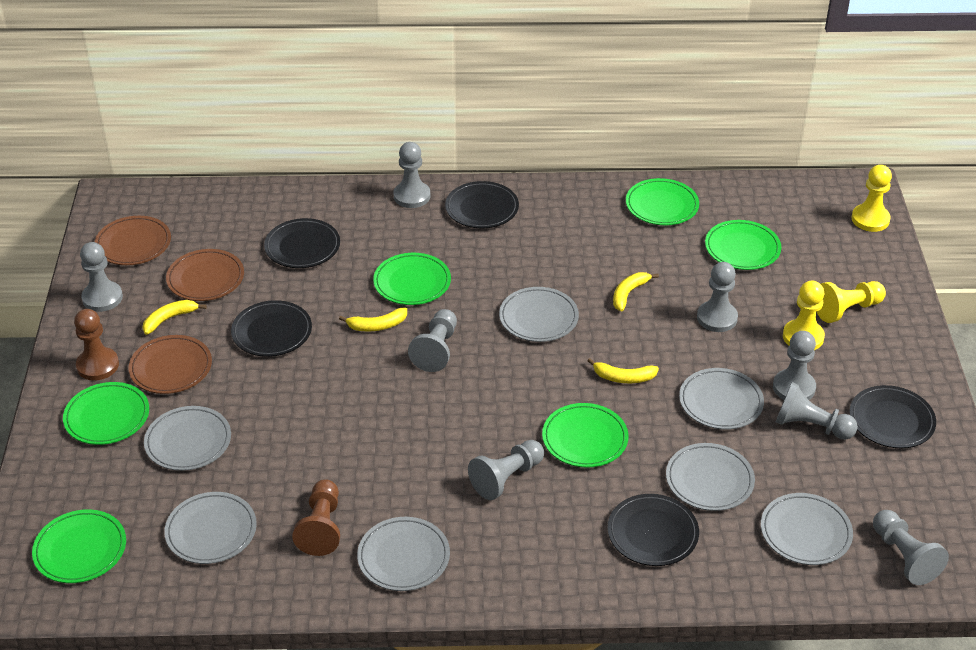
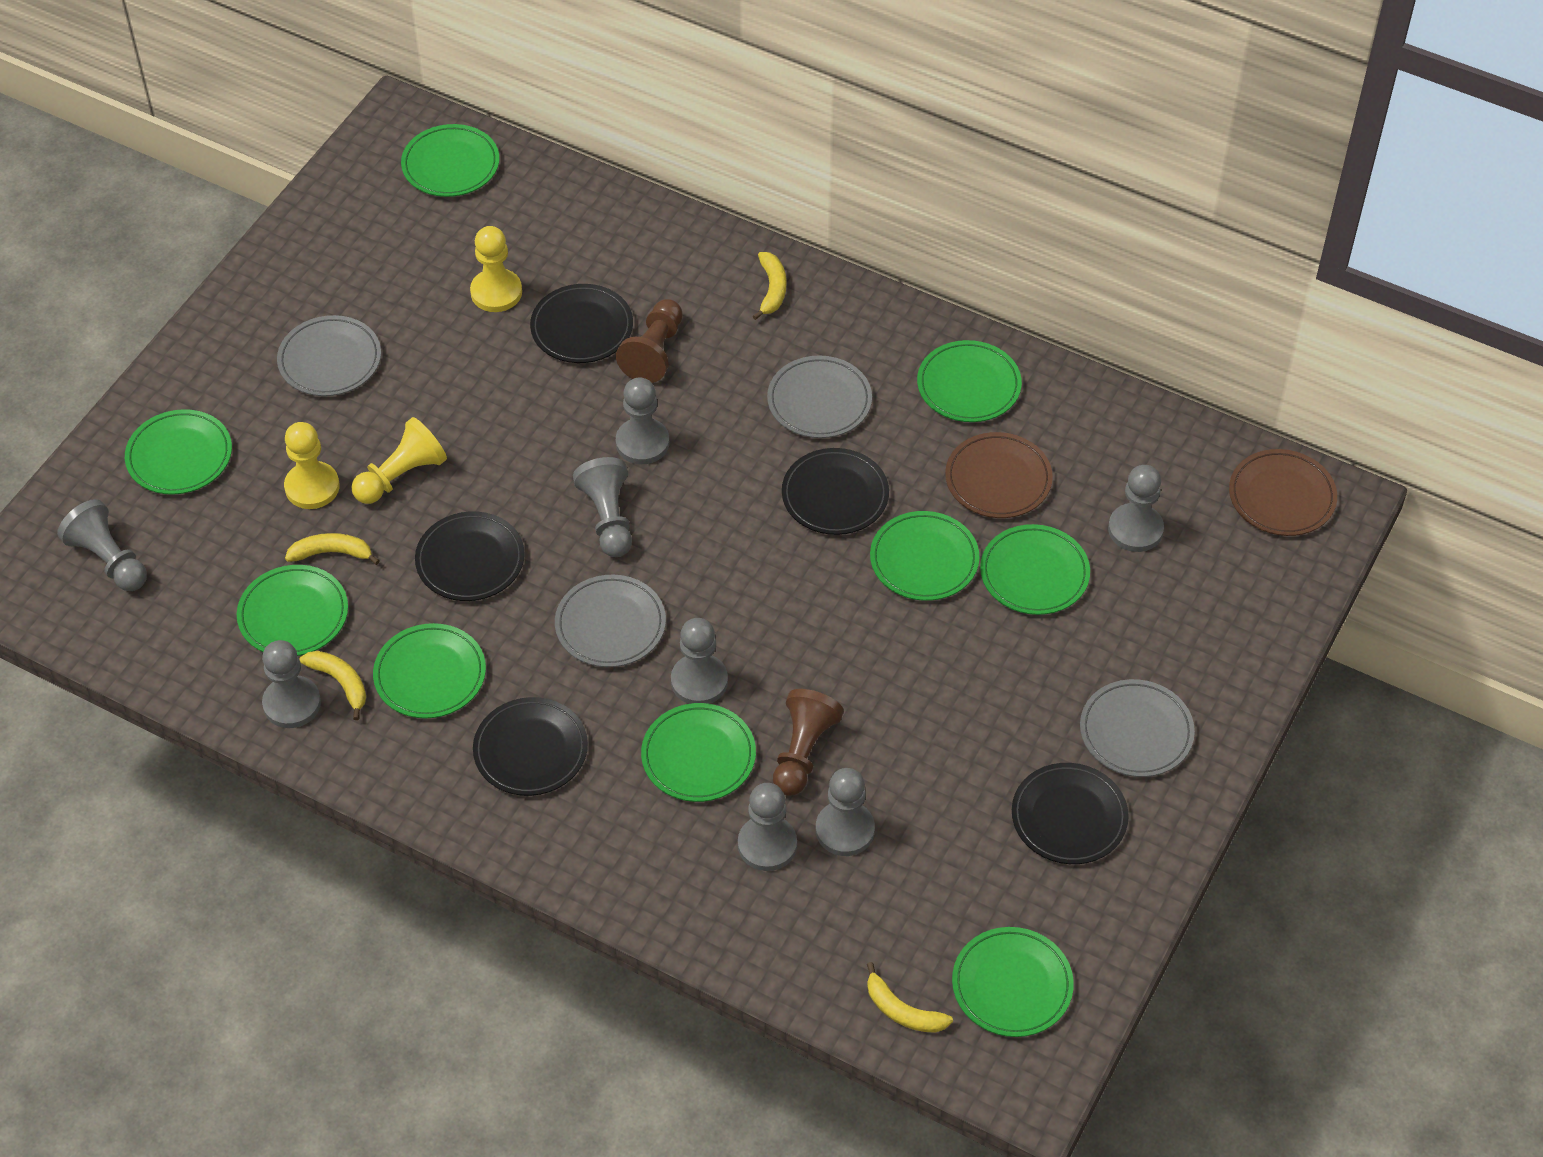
brown plate: [95,216,171,265] [128,335,212,394] [166,249,244,301] = 3 -> [945,432,1053,518] [1229,449,1337,536] = 2
green plate: [32,509,126,583] [63,382,149,445] [373,253,451,305] [542,403,629,468] [626,178,699,225] [705,220,781,270] = 6 -> [125,409,232,495] [237,565,348,656] [373,623,486,718] [401,124,500,197] [641,703,756,802] [870,511,980,601] [917,340,1022,422] [952,927,1074,1037] [980,524,1090,615] = 9
grey plate: [144,406,231,471] [164,492,257,564] [357,517,450,591] [499,287,579,342] [666,443,755,511] [679,368,764,429] [761,493,853,565] = 7 -> [277,315,381,396] [555,575,666,667] [767,355,872,438] [1080,679,1195,777] = 4

